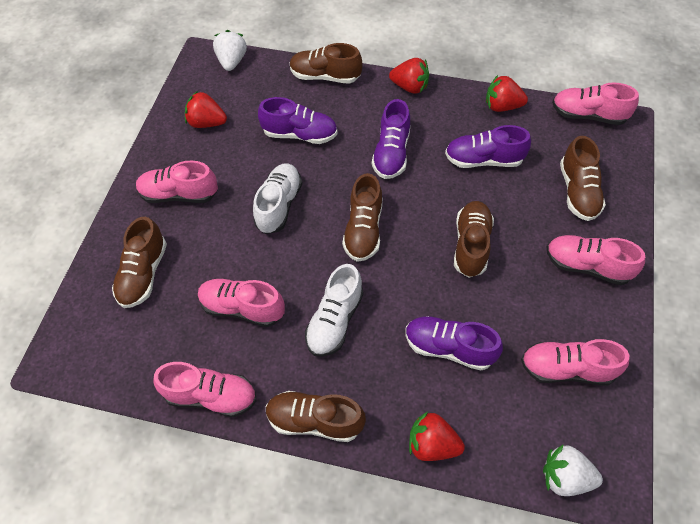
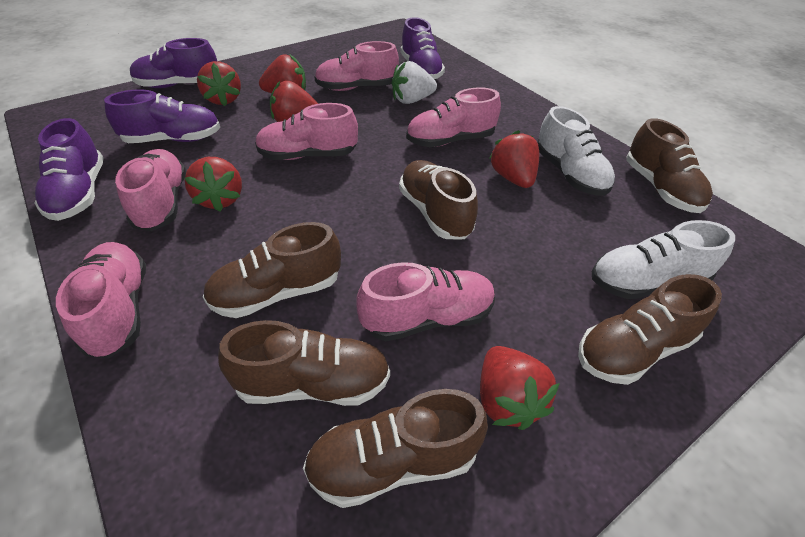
red strawberry: [185,91,227,128] [389,58,429,94] [409,411,465,461] [486,75,528,112] = 4 -> [185,157,242,212] [197,61,241,106] [259,54,306,93] [270,81,318,122] [480,346,560,430] [489,130,539,188] = 6
white strawberry: [213,30,247,71] [543,444,603,496] = 2 -> [392,61,437,104] = 1

